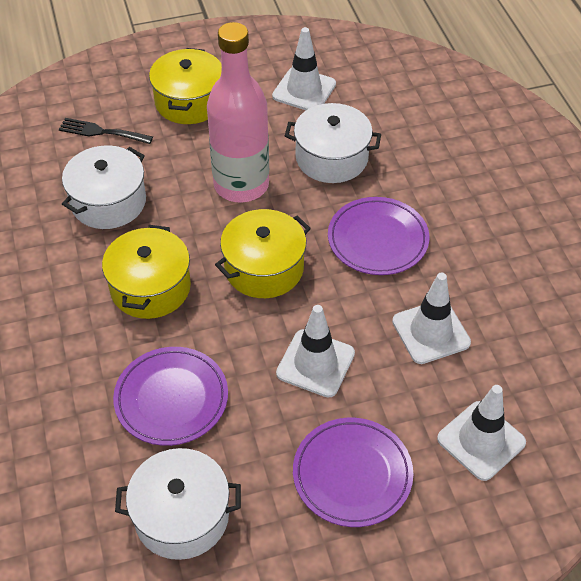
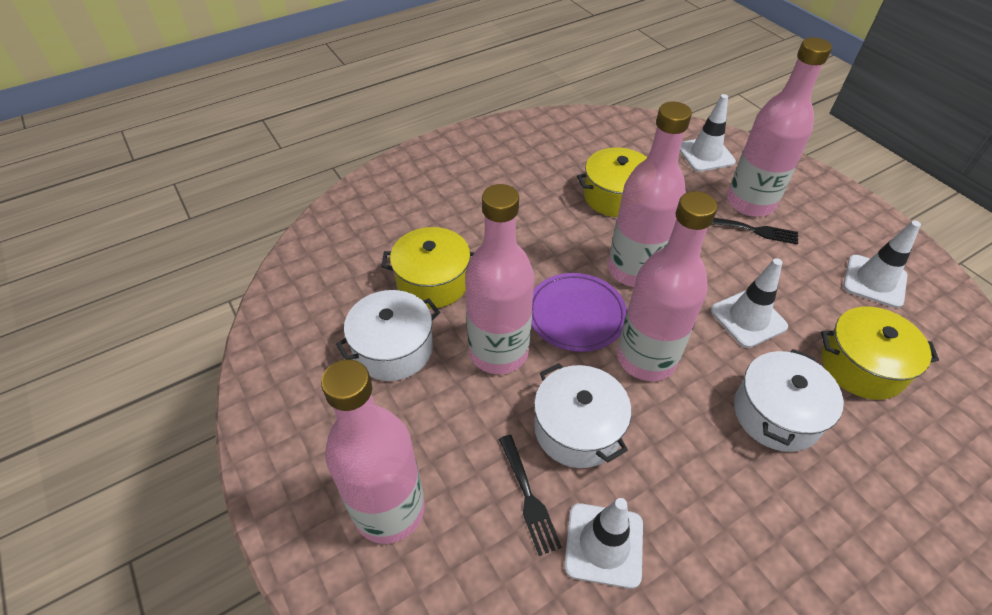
black fork: [59,118,153,144] = 1 -> [499,435,562,556] [712,218,798,245] = 2
pink bottle: [207,22,269,203] = 1 -> [321,359,425,544] [465,184,534,374] [608,101,692,287] [617,191,718,381] [727,37,832,217] = 5
purple plate: [113,347,228,446] [293,418,413,527] [328,197,429,275] = 3 -> [531,273,627,352] = 1

